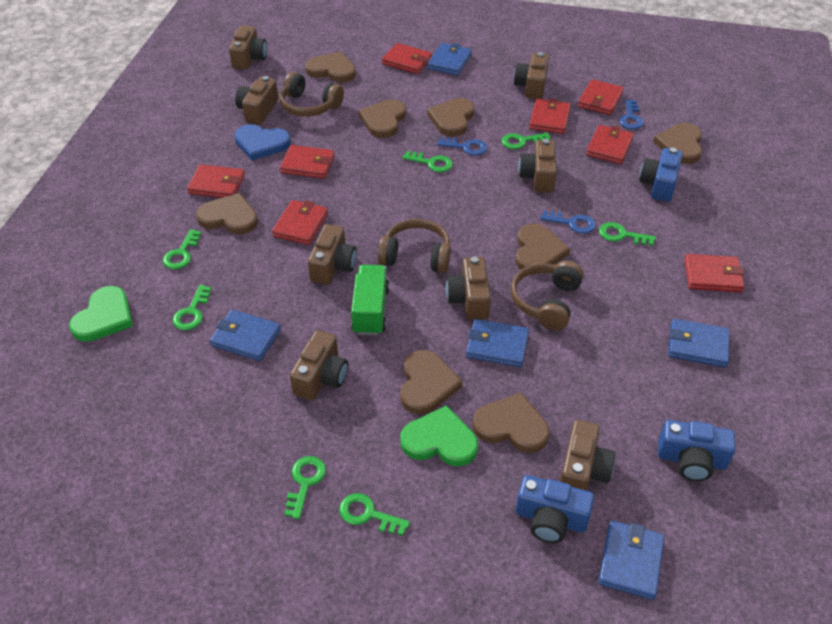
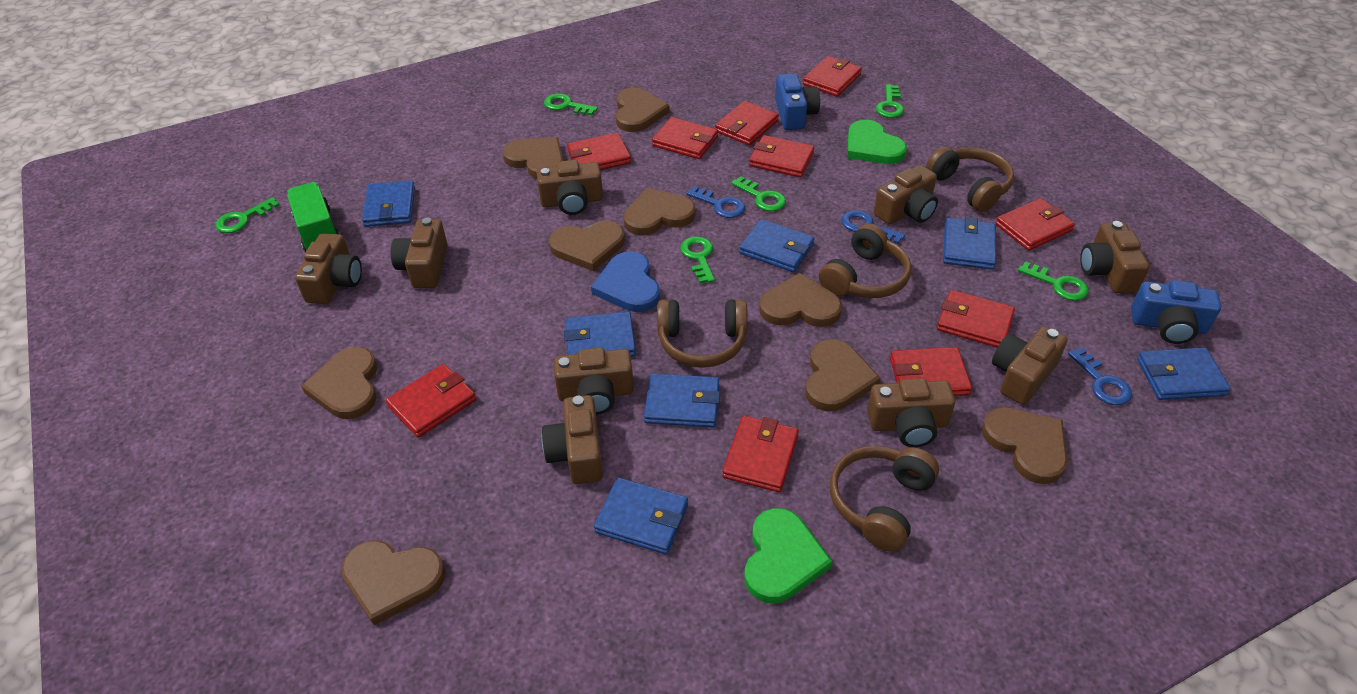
blue camera: [516,475,594,543] [639,148,683,202] [658,420,736,481] = 3 -> [775,73,820,130] [1131,280,1221,344] = 2
blue wallet: [210,309,281,361] [427,43,472,75] [466,319,529,367] [598,521,664,600] [668,319,729,367] = 5 -> [362,181,415,227] [564,312,636,357] [594,478,688,554] [644,373,720,428] [739,219,815,272] [943,217,996,270] [1137,348,1231,400] = 7
brown camera: [229,26,267,70] [235,76,278,125] [290,330,348,400] [308,224,357,285] [446,256,491,320] [514,52,549,99] [518,139,557,193] [560,420,616,491] = 8 -> [295,233,362,304] [391,218,447,288] [537,160,603,215] [541,395,603,484] [554,348,634,414] [867,378,955,447] [874,165,938,225] [992,326,1067,405] [1080,221,1149,293] = 9
brown headphones: [279,72,344,117] [377,219,451,273] [511,260,584,330] = 3 -> [657,299,748,368] [819,223,912,298] [830,446,939,552] [926,147,1014,212] = 4
brown heart: [196,193,258,234] [305,51,356,83] [359,99,406,138] [400,350,463,414] [427,98,475,137] [473,393,549,453] [515,223,570,274] [653,123,702,164] = 8 -> [301,347,377,419] [341,540,445,625] [502,137,563,179] [549,221,625,271] [616,87,670,132] [623,188,696,236] [759,273,842,327] [805,339,880,411] [982,407,1067,484] = 9
green key: [163,229,202,269] [173,285,212,330] [284,456,326,519] [339,493,410,536] [402,151,453,172] [501,132,551,149] [599,222,656,246] = 7 -> [216,197,279,233] [544,94,598,116] [680,236,715,283] [731,176,786,211] [876,84,904,118] [1018,261,1089,301] = 6
red wallet: [187,164,245,198] [272,200,328,245] [280,145,335,179] [382,43,432,74] [529,98,571,134] [578,79,624,115] [586,125,634,164] [684,254,745,292] = 8 -> [386,364,476,438] [567,133,631,170] [652,117,718,159] [715,101,779,146] [722,416,799,492] [749,135,815,177] [803,56,862,97] [890,347,972,396] [937,290,1015,348] [996,198,1075,251] = 10

